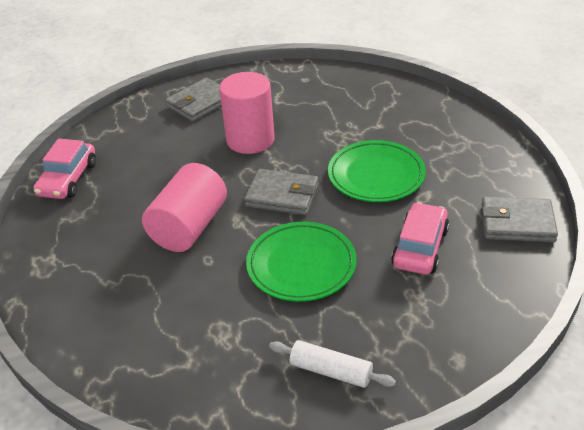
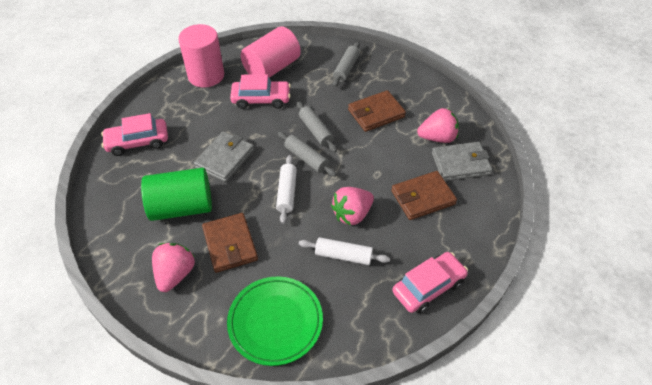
brown wallet: none = 0 -> [202,213,258,273] [348,90,406,132] [391,171,457,220] = 3
green cylinder: none = 0 -> [141,168,212,221] = 1
green plate: [246,222,357,302] [328,140,426,202] = 2 -> [227,277,323,366] = 1
grey rolling pin: none = 0 -> [278,132,337,177] [296,101,337,152] [333,42,360,87] = 3
grey wallet: [166,78,222,122] [244,169,319,215] [481,196,558,242] = 3 -> [194,132,254,182] [432,142,492,181] = 2
pink car: [33,139,96,199] [391,202,449,275] = 2 -> [101,113,168,156] [230,74,291,109] [392,252,468,314] = 3
pink strawberry: none = 0 -> [152,243,195,292] [331,187,374,225] [417,108,459,143] = 3
white rolling pin: [269,340,396,388] = 1 -> [276,155,297,224] [299,237,390,265] = 2

